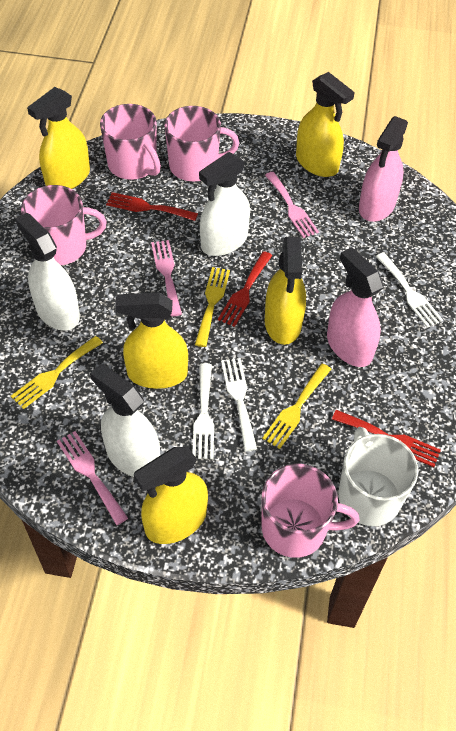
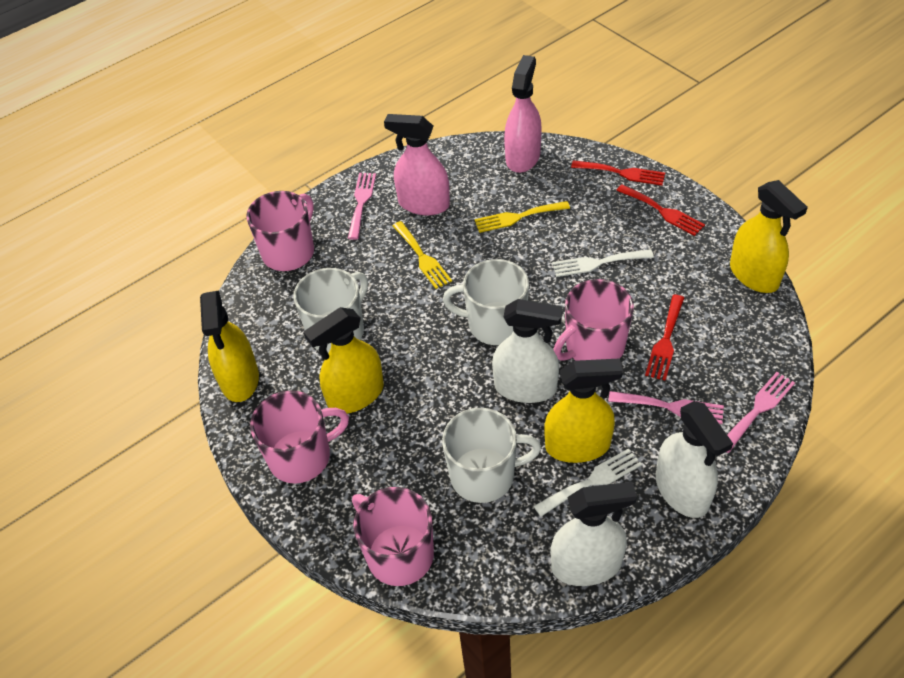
white fork: [192,363,214,459] [221,358,257,451] [376,253,443,328] = 3 -> [534,448,642,517] [552,249,654,277] = 2
white mug: [338,427,418,526] = 1 -> [293,268,368,353] [442,408,541,503] [443,259,529,345] = 3
yellow fork: [11,336,103,409] [195,267,230,347] [262,363,331,449] = 3 -> [393,221,452,289] [475,201,570,233] = 2
yellow spray bottle: [27,87,90,189] [115,292,188,389] [134,447,208,544] [265,237,306,345] [296,72,355,177] = 5 -> [200,291,259,402] [304,307,384,414] [545,358,623,463] [730,180,808,293] = 4

